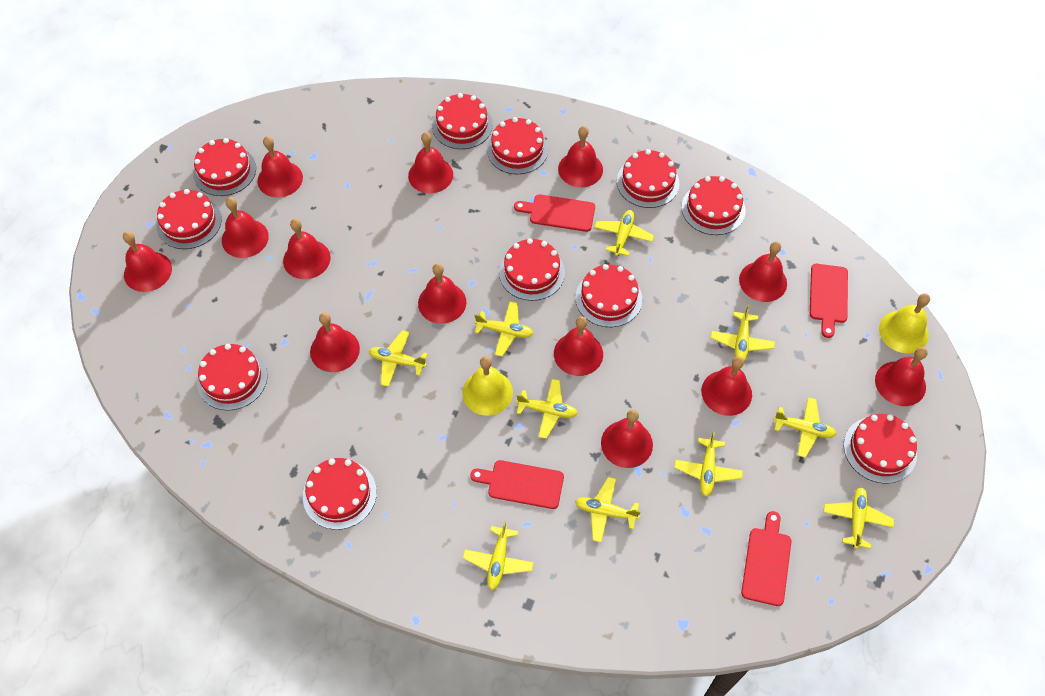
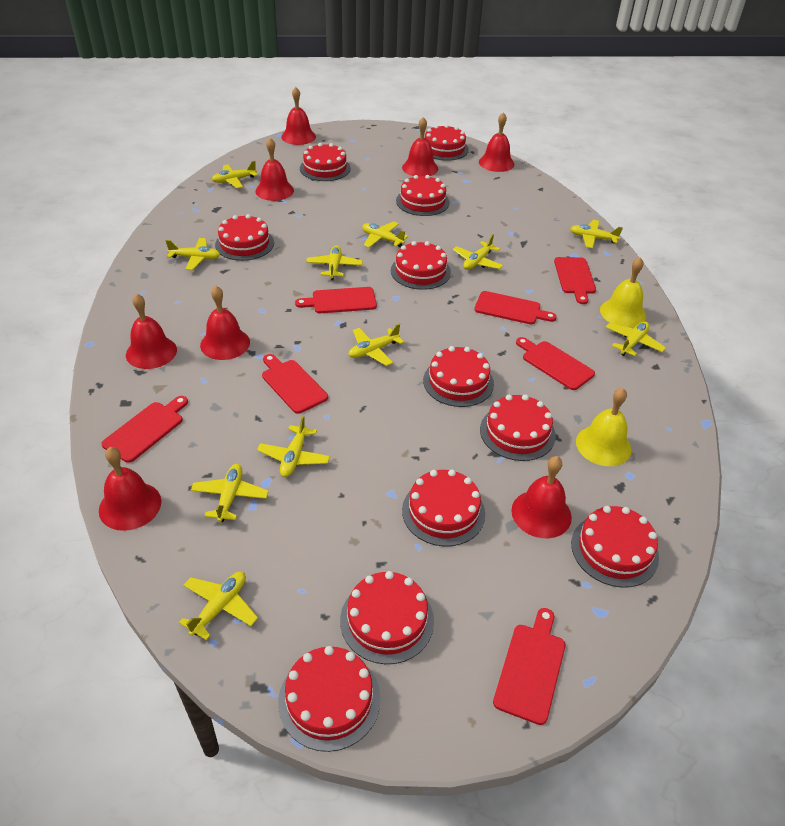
red bell: [123,231,172,292] [222,197,269,258] [257,136,303,198] [283,219,331,279] [310,312,360,372] [408,132,453,193] [418,263,466,324] [554,316,603,376] [558,126,603,187] [601,409,653,468] [701,356,752,416] [739,241,787,302] [875,347,927,406] = 13 -> [99,447,161,531] [126,294,177,369] [200,286,250,360] [255,138,294,201] [281,87,316,145] [402,117,438,176] [479,112,514,172] [511,456,572,538] = 8
red cutting board: [470,460,564,509] [514,194,595,232] [741,511,792,606] [810,264,848,338] = 4 -> [101,396,188,463] [262,354,328,414] [295,287,377,313] [474,291,557,325] [493,608,565,725] [516,337,595,390] [554,257,596,304] = 7
yellow plane: [369,330,428,387] [463,521,534,590] [474,301,533,357] [516,379,578,439] [575,477,641,542] [594,210,654,256] [674,431,743,496] [711,305,775,361] [773,397,836,458] [823,487,894,549] = 10 -> [166,238,220,270] [179,572,258,640] [191,464,269,522] [212,161,258,188] [257,415,330,477] [306,246,363,280] [349,324,404,366] [362,221,408,247] [453,234,503,270] [570,220,623,248] [606,321,666,356] = 11

